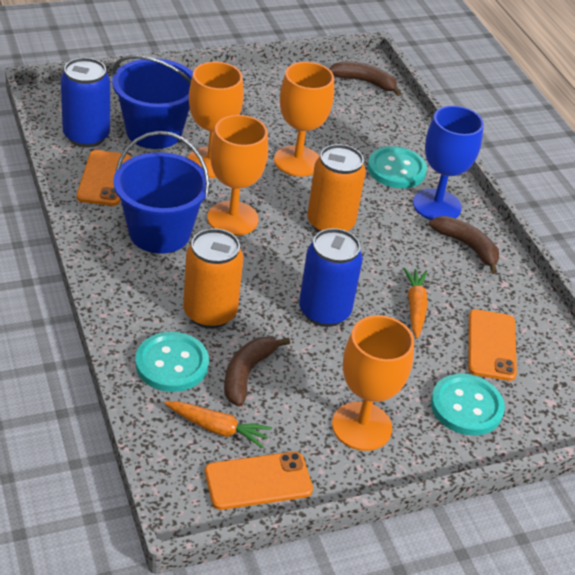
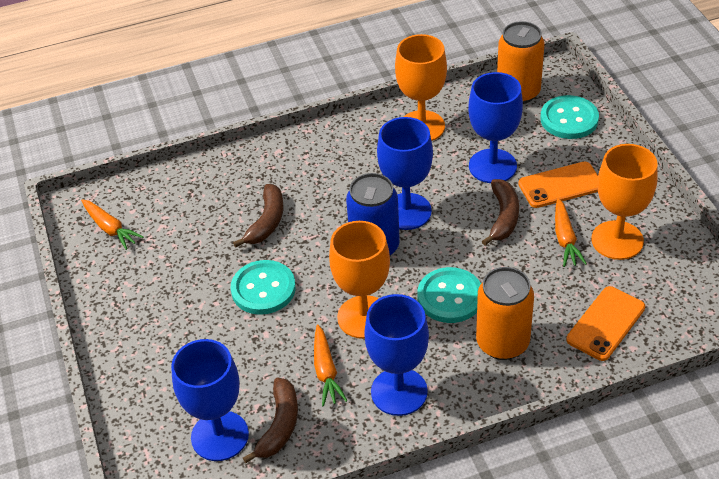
blue bucket: [112,55,193,149] [113,131,210,254] = 2 -> none = 0
blue can: [61,58,110,148] [299,228,363,327] = 2 -> [346,173,400,256] = 1
blue goblet: [413,106,484,220] = 1 -> [171,339,249,461] [364,294,429,416] [377,117,433,230] [468,72,523,183] = 4
orange carrot: [164,401,272,449] [404,268,428,338] = 2 -> [81,199,143,250] [314,324,348,406] [555,198,587,267] = 3
orange goblet: [187,62,244,178] [207,115,268,236] [274,62,334,177] [332,315,414,451] = 4 -> [329,221,390,339] [395,34,447,141] [591,144,657,260] = 3
orange phone: [77,150,131,206] [205,452,313,510] [468,309,517,381] = 3 -> [518,162,598,208] [566,286,645,361] = 2

